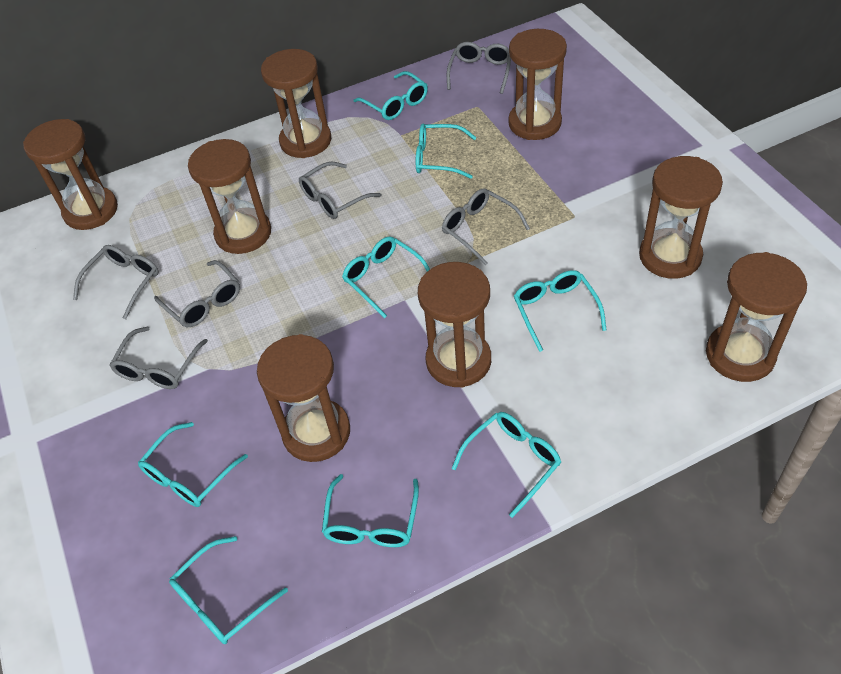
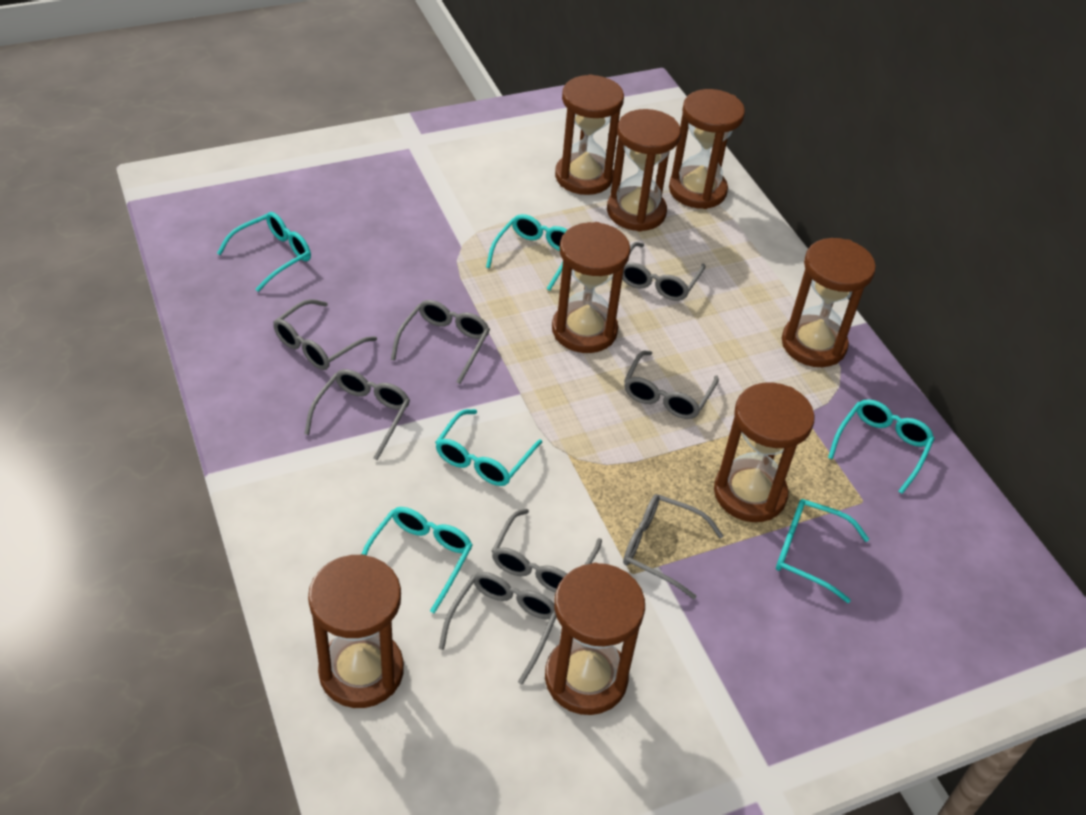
grey glasses: [73,245,159,319] [110,327,208,389] [154,260,240,327] [299,162,381,219] [442,188,530,265] [447,42,511,94] = 6 -> [273,299,377,370] [304,369,410,460] [391,300,490,384] [439,572,556,685] [492,509,602,593] [622,242,706,301] [623,494,724,599] [624,351,719,419] = 8
turquoise glasses: [138,422,248,507] [169,536,288,644] [322,474,419,547] [342,237,430,318] [353,71,428,120] [416,124,477,179] [452,412,561,518] [514,270,607,352] = 8 -> [217,212,311,292] [362,507,473,614] [435,409,542,486] [486,214,568,291] [776,499,869,603] [828,399,935,494] = 6

